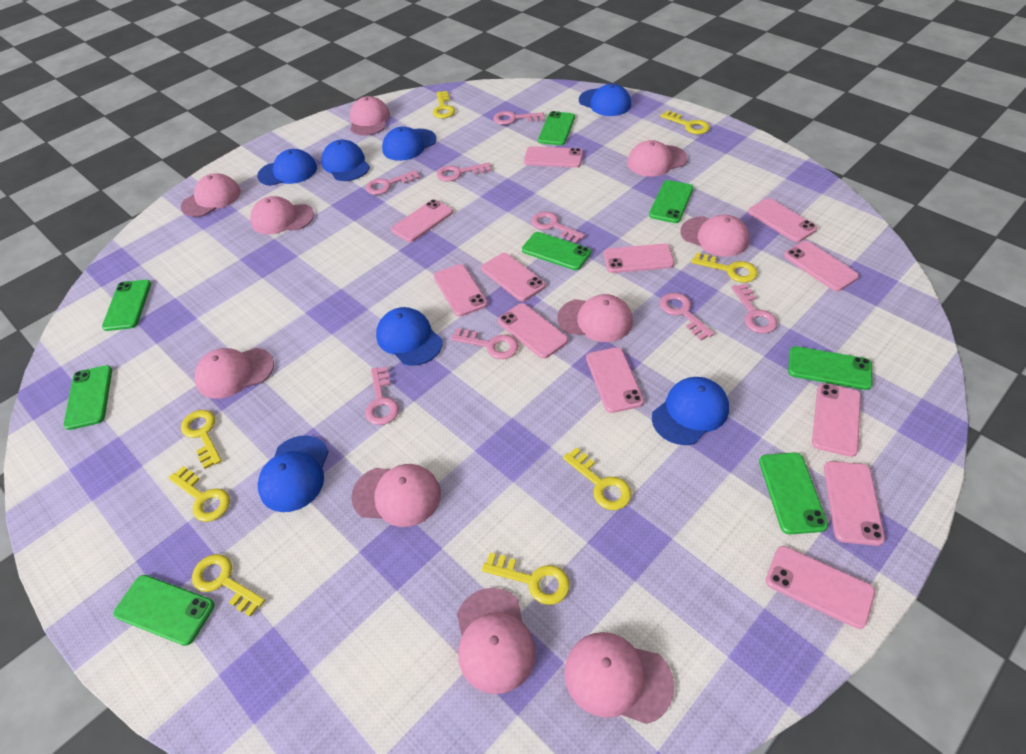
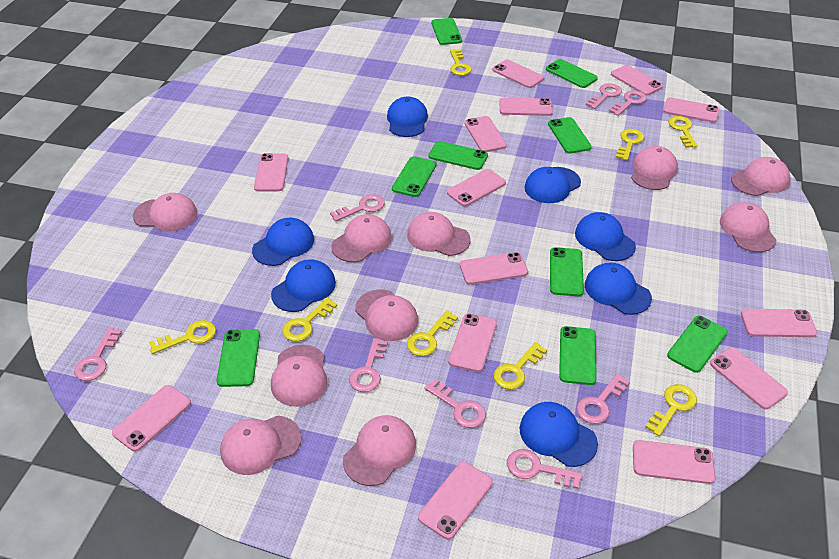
green phone: [63,365,112,430] [102,280,151,331] [113,575,214,646] [522,232,591,270] [538,111,575,145] [649,180,694,223] [759,452,828,534] [788,346,872,390] = 8 -> [216,329,260,387] [392,156,436,197] [428,141,488,170] [431,18,462,45] [546,59,598,88] [548,117,592,154] [550,247,584,296] [559,326,597,385] [667,316,728,373] = 9
pink phone: [391,199,453,242] [434,264,488,317] [481,253,546,301] [498,303,568,359] [524,146,583,168] [586,347,644,413] [604,244,674,273] [748,198,817,242] [766,546,875,629] [784,241,859,291] [812,383,861,457] [824,461,885,546] = 12 -> [112,385,191,452] [254,153,288,191] [418,462,493,540] [447,169,506,207] [448,313,497,372] [460,252,528,285] [464,116,507,152] [492,59,544,88] [499,98,553,116] [611,65,663,95] [633,440,716,484] [663,97,719,123] [710,347,788,409] [741,309,817,337] = 14

